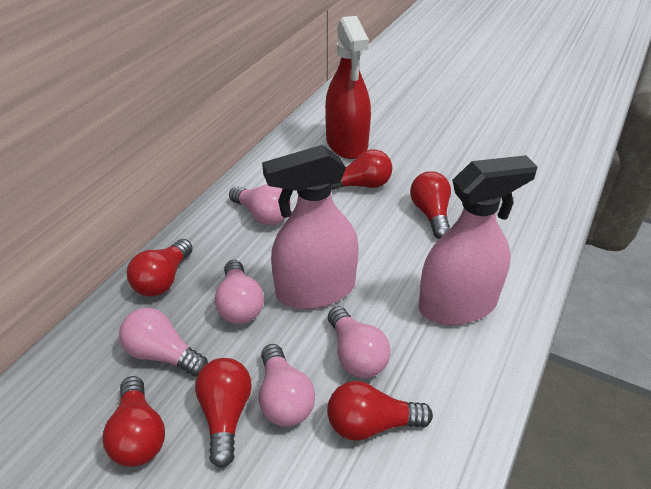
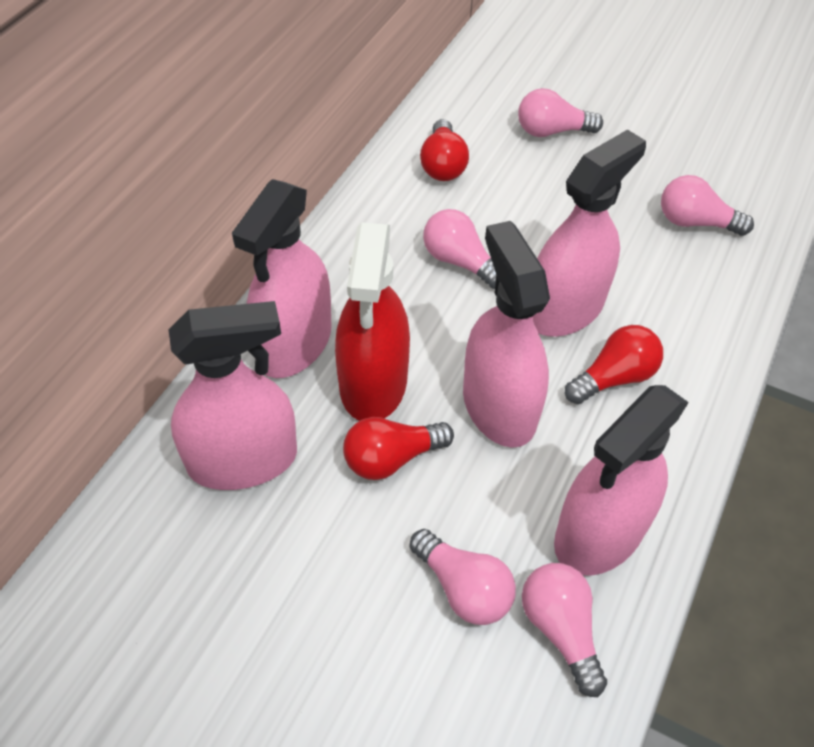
pink spray bottle: [262,145,359,309] [418,155,538,325] = 2 -> [169,301,297,490] [232,179,332,378] [463,221,550,448] [533,129,646,337] [554,385,689,576] = 5
red light bulb: [102,376,165,467] [127,239,193,297] [195,358,252,468] [327,381,433,441] [332,149,392,190] [410,171,451,239] = 6 -> [343,417,454,480] [420,119,469,181] [565,325,663,404] = 3

